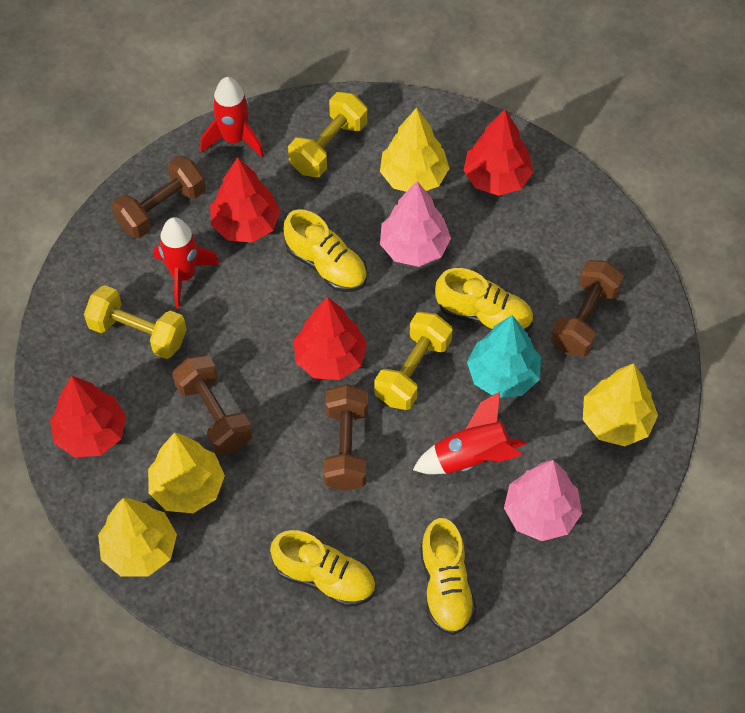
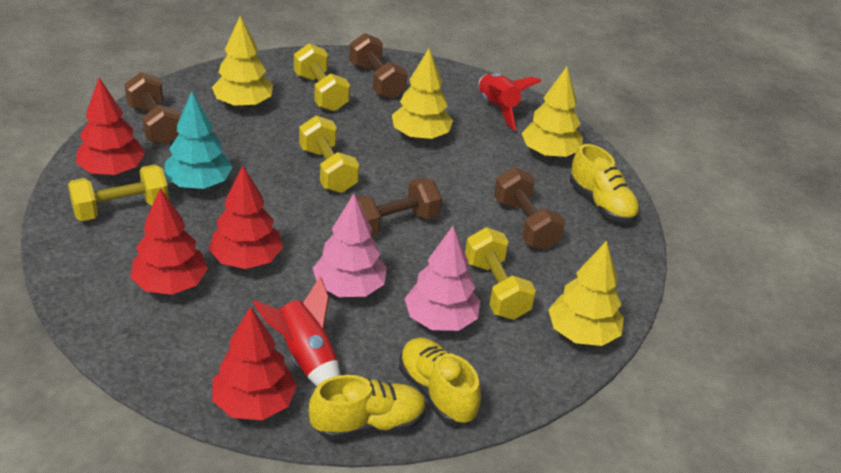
red rocket: [153,217,220,309] [200,77,264,157] [413,392,526,474] = 3 -> [253,276,340,386] [479,73,541,131] = 2
yellow dumbbell: [84,285,187,359] [288,92,367,177] [374,312,453,410] = 3 -> [68,164,169,221] [294,43,350,111] [299,115,359,193] [465,227,536,320] = 4
yellow shoe: [270,530,376,607] [283,209,367,292] [420,518,476,635] [435,268,533,332] = 4 -> [309,375,426,440] [399,338,481,424] [570,144,640,223] = 3

